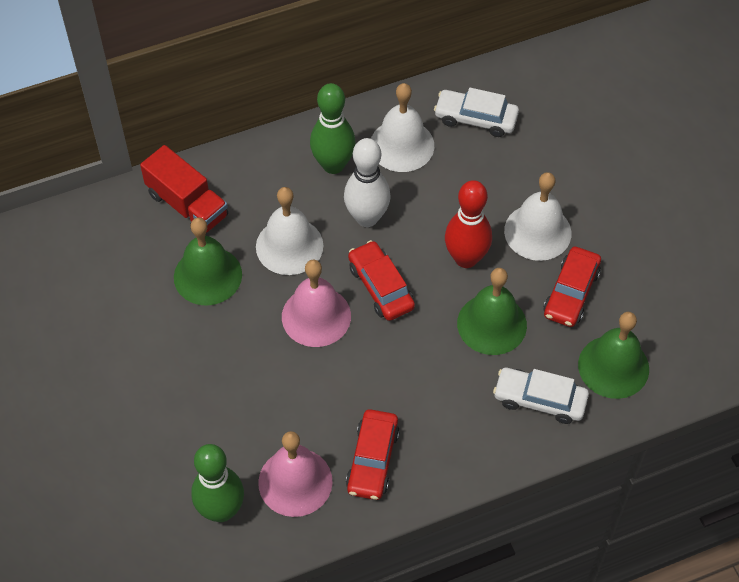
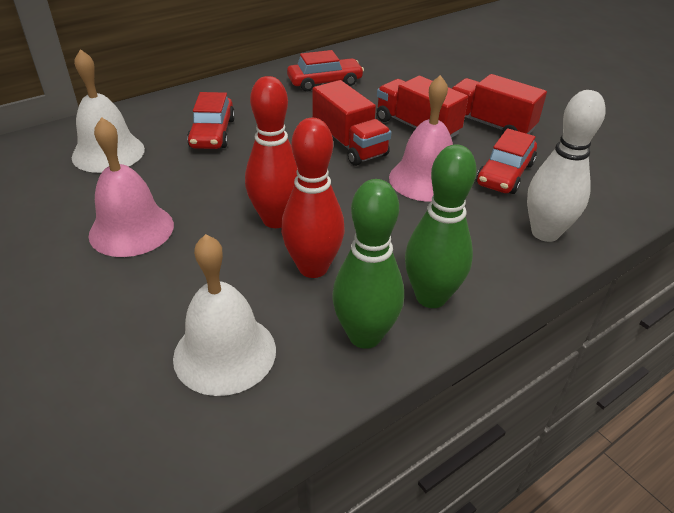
green bell: [174,218,242,306] [457,268,527,355] [578,312,649,399] = 3 -> none = 0
red bowling pin: [445,180,492,268] = 1 -> [245,76,298,228] [281,118,345,278] = 2
red truck: [140,145,228,233] = 1 -> [312,80,391,166] [377,76,468,138] [452,74,547,134] = 3
white bell: [256,187,323,275] [371,83,434,172] [504,172,571,261] = 3 -> [72,49,145,173] [173,234,276,396] = 2
white car: [434,88,519,137] [493,368,589,424] = 2 -> none = 0

